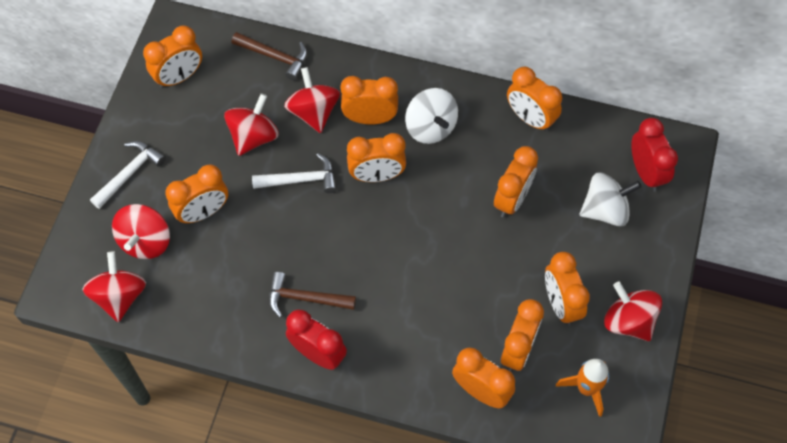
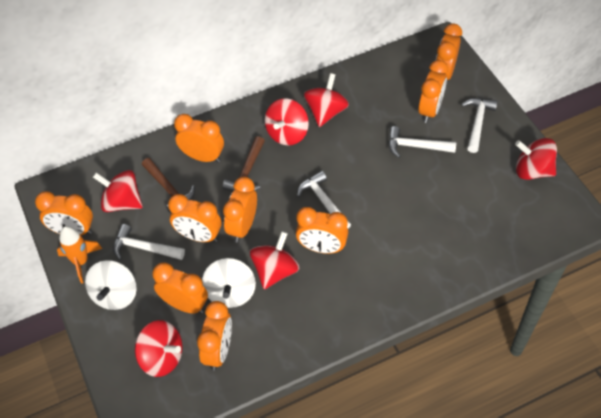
red clock: [286,310,347,370] [631,118,678,192] = 2 -> none = 0
red spinning top: [82,251,146,322] [112,204,170,259] [224,93,279,156] [284,67,340,133] [604,282,662,341] = 5 -> [93,170,143,212] [135,320,182,377] [250,231,299,289] [265,99,309,145] [304,73,349,127] [515,138,557,180] = 6
white hammer: [90,141,166,209] [252,153,337,193] = 2 -> [113,224,185,260] [297,171,351,229] [388,126,456,158] [461,98,498,153] = 4

